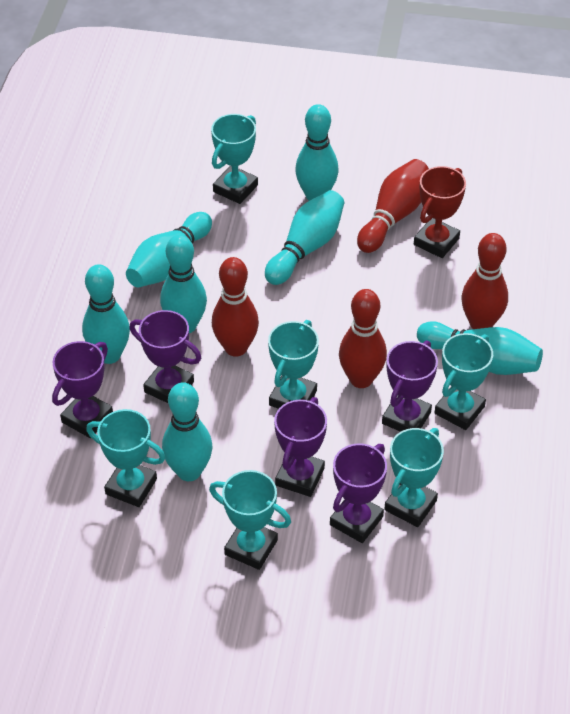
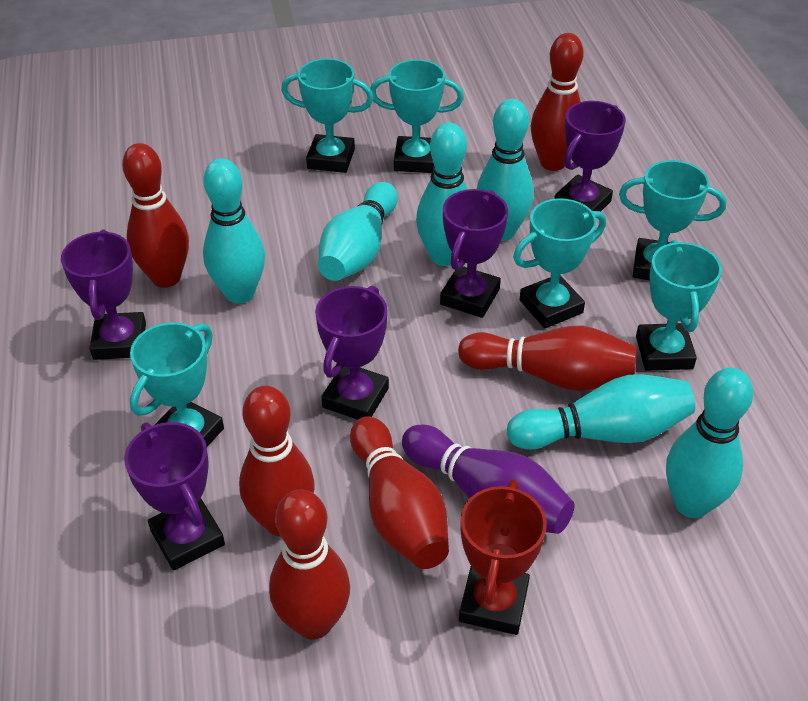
purple bowling pin: none = 0 -> [402,424,575,534] = 1
red bowling pin: [212,257,259,357] [339,289,387,388] [357,159,429,253] [462,233,508,329] = 4 -> [122,143,189,288] [239,386,315,536] [269,489,350,639] [350,416,449,569] [458,326,637,391] [531,33,584,171] = 6
turquoise bowling pin: [82,264,130,364] [126,212,212,287] [160,235,207,333] [162,382,212,481] [265,190,344,285] [295,104,339,201] [417,321,543,375] = 7 -> [203,158,265,303] [318,182,398,281] [416,123,468,266] [477,99,534,241] [507,374,695,450] [666,368,753,518] = 6

